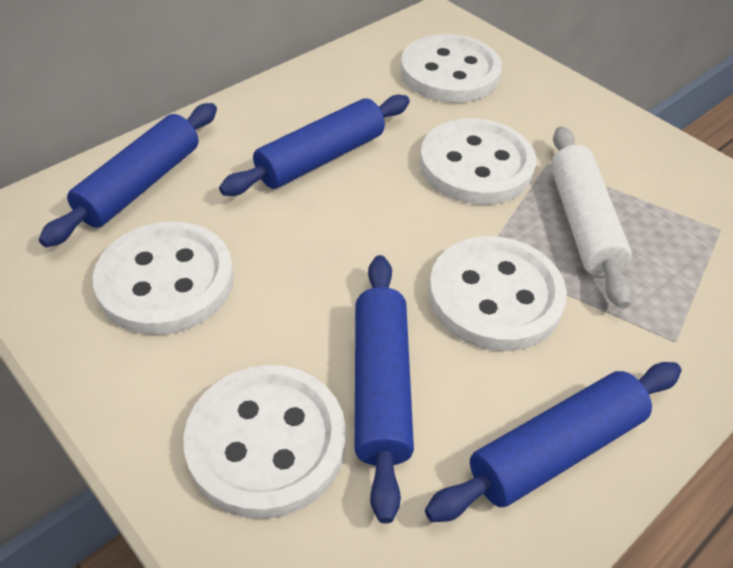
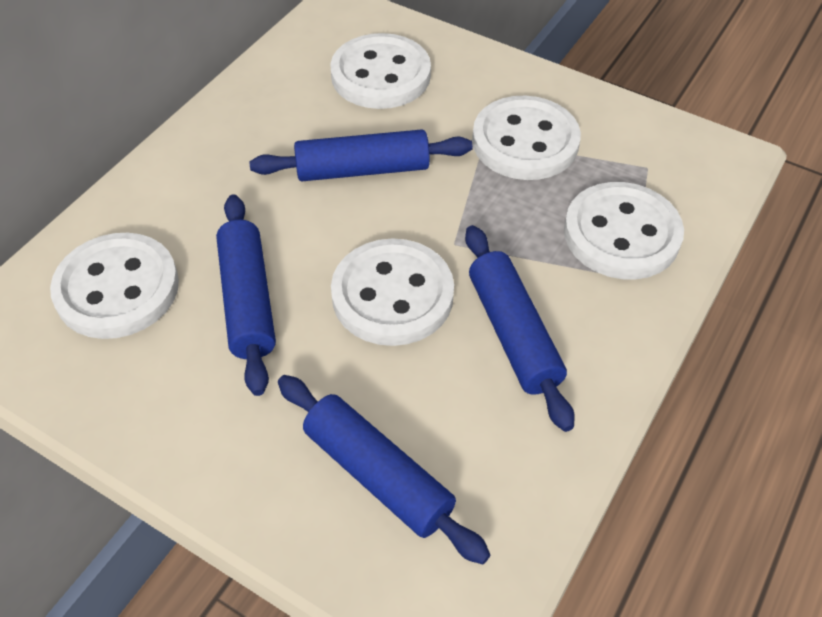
white rolling pin: [551,126,632,309] = 1 -> none = 0

